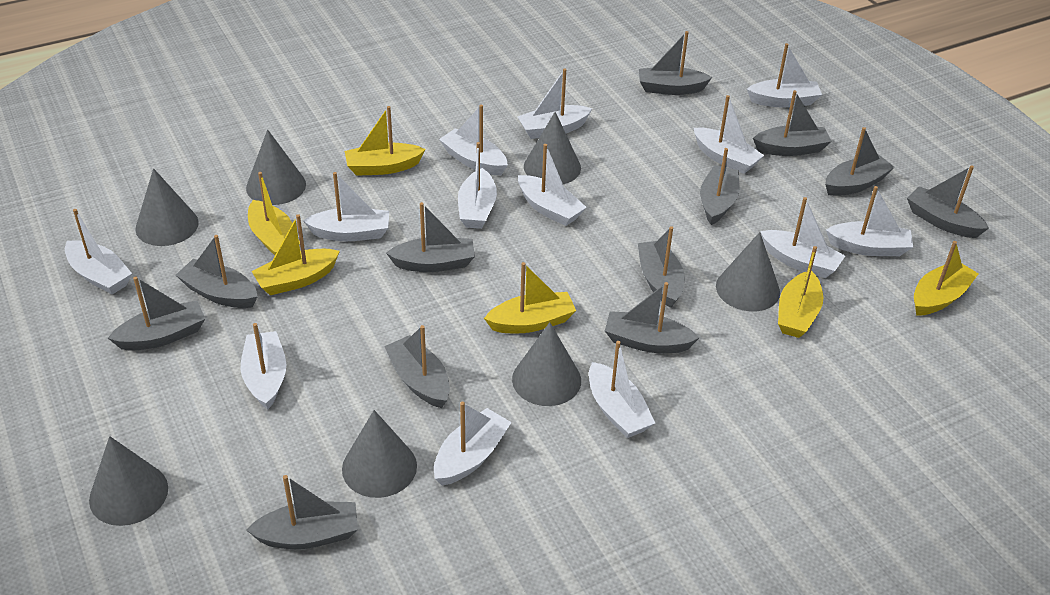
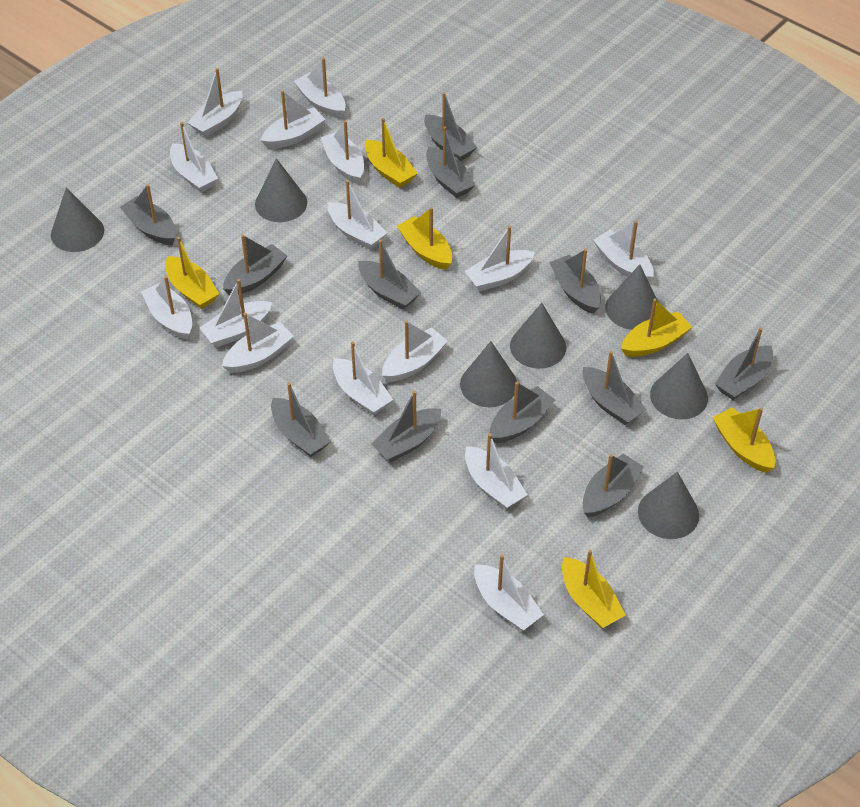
white boat: [65,209,132,294] [241,323,286,410] [303,172,389,241] [434,402,512,486] [439,105,508,175] [458,142,497,229] [517,69,592,139] [518,144,587,226] [589,341,655,438] [694,95,764,174] [747,43,822,108] [760,197,845,278] [826,186,913,256] = 13 -> [141,276,192,340] [170,122,218,193] [187,68,242,137] [200,279,272,347] [222,313,294,373] [261,90,325,149] [294,58,346,118] [321,120,364,184] [328,180,387,250] [333,341,393,415] [382,320,448,382] [465,226,535,291] [465,433,528,509] [474,554,544,631] [593,221,654,282] = 15

